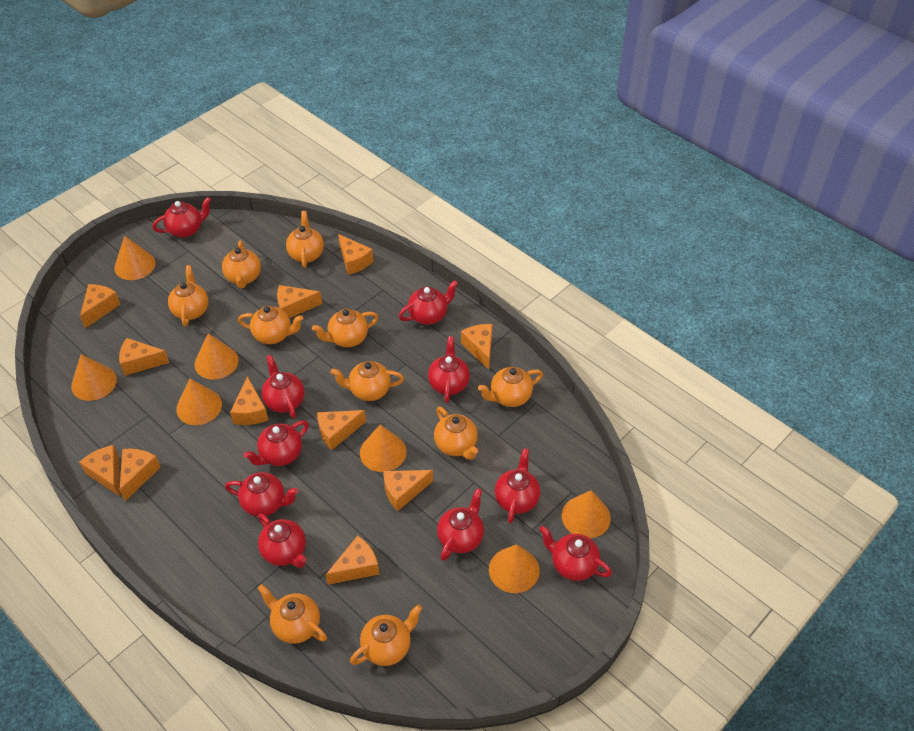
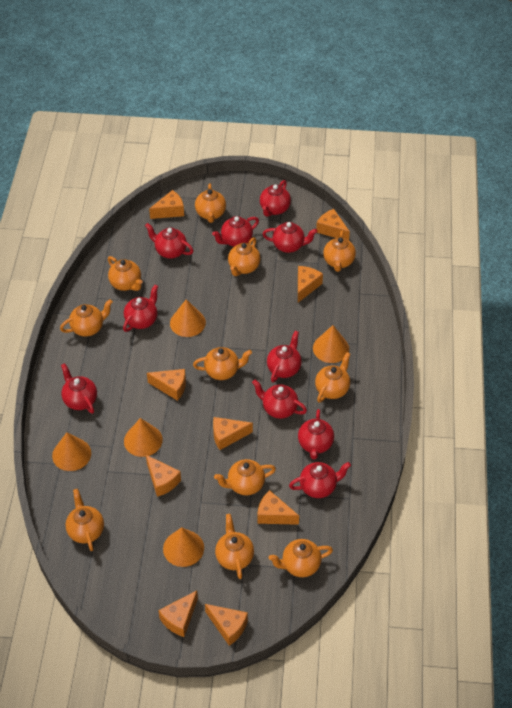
orange cheese: [79,445,120,496] [80,284,121,328] [119,338,169,376] [120,449,161,501] [230,376,268,425] [277,285,322,318] [317,410,366,450] [326,536,379,585] [338,234,373,275] [383,470,433,511] [461,324,492,370] = 11 -> [146,455,181,497] [147,369,186,401] [149,190,184,219] [158,590,198,637] [205,604,248,646] [213,417,253,450] [257,490,299,525] [298,266,323,303] [316,209,350,240] = 9
orange cone: [71,354,117,401] [114,236,156,280] [176,379,222,425] [195,333,239,380] [360,424,407,472] [489,544,540,593] [562,490,611,538] = 7 -> [52,432,91,471] [124,418,163,457] [163,527,204,567] [170,299,206,337] [313,325,349,363] = 5
orange teapot: [168,265,208,326] [222,241,261,289] [238,306,303,344] [258,584,327,644] [286,211,324,268] [312,309,378,347] [331,361,404,401] [350,605,422,666] [434,407,478,460] [478,367,543,407] = 10 -> [60,299,113,336] [65,489,104,551] [108,256,142,291] [193,347,252,380] [195,183,226,223] [214,459,276,495] [215,514,254,579] [228,237,261,276] [269,539,333,577] [315,352,350,403] [323,231,356,272] = 11

